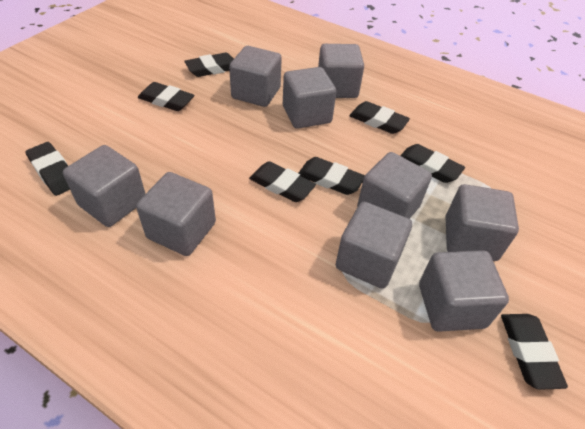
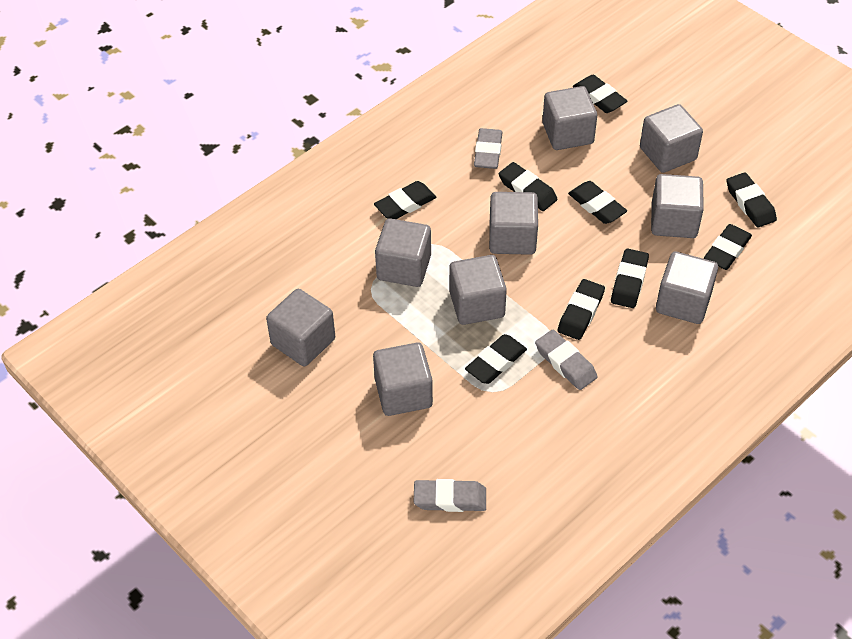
black eraser: [25,142,70,196] [138,82,194,111] [184,53,234,77] [249,161,316,202] [299,157,365,195] [349,101,410,134] [400,144,465,183] [501,314,568,390] = 8 -> [374,181,436,219] [465,334,527,384] [499,162,558,211] [558,279,605,340] [568,181,627,224] [573,75,628,113] [611,248,649,308] [704,224,752,270] [727,172,777,228] = 9
grey eraser: none = 0 -> [414,479,486,512] [474,128,503,169] [535,330,598,390] = 3

